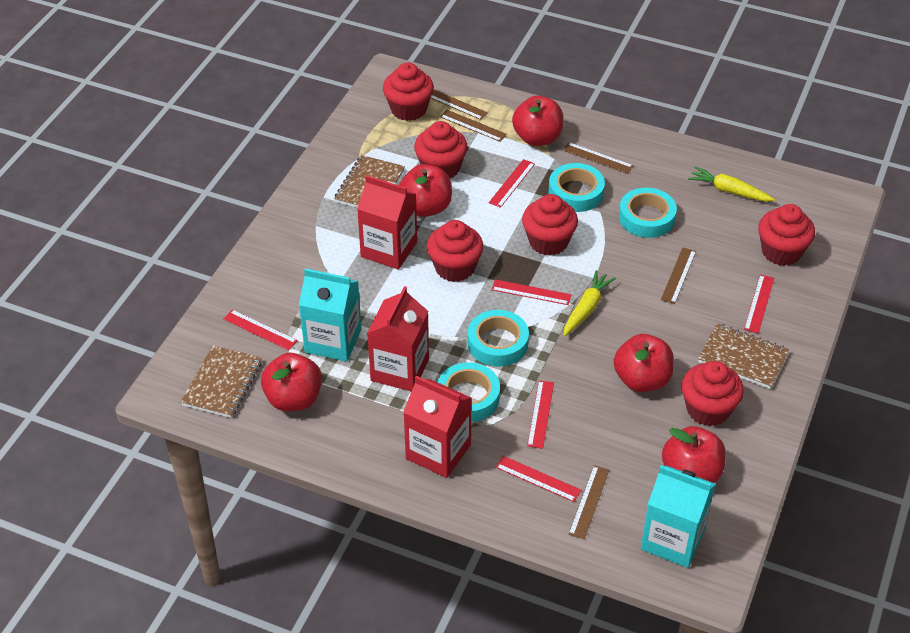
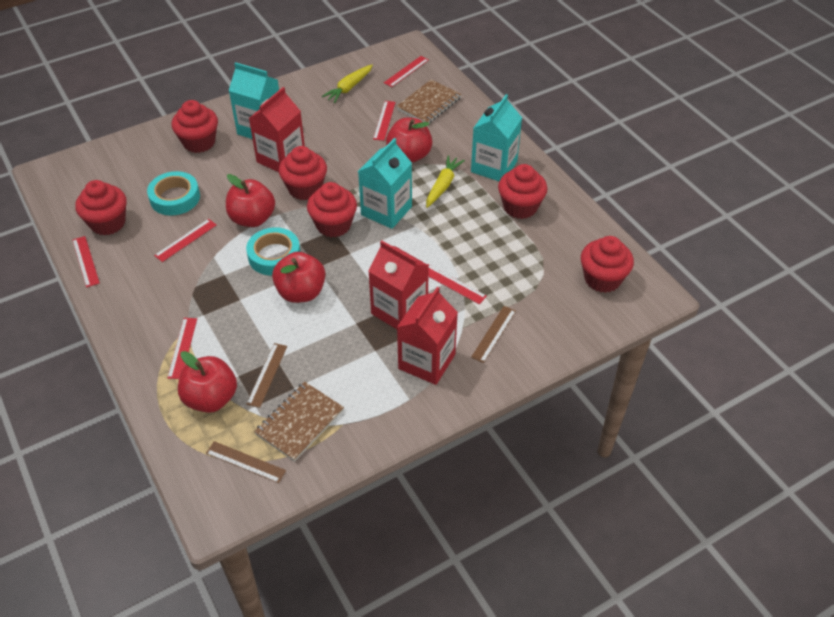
brown notebook: [181,345,262,418] [334,155,405,208] [698,323,789,389] = 3 -> [254,382,344,462] [396,80,462,123] = 2
brown ruler: [431,90,488,120] [440,110,507,142] [563,142,634,174] [568,465,609,539] [661,248,696,304] = 5 -> [206,441,286,483] [246,343,287,408] [471,306,516,363] = 3
red apple: [261,353,322,411] [399,164,452,217] [512,96,564,146] [614,334,674,392] [662,426,726,483] = 5 -> [178,351,237,413] [226,174,275,227] [272,252,325,303] [386,118,432,163] = 4
turquoise carton: [299,268,362,362] [641,465,715,568] = 2 -> [229,62,279,139] [358,138,412,229] [471,94,522,181] = 3
turquoise tape: [438,362,500,422] [468,310,529,367] [549,163,605,212] [619,188,677,238] = 4 -> [147,171,200,216] [246,227,300,276] = 2

